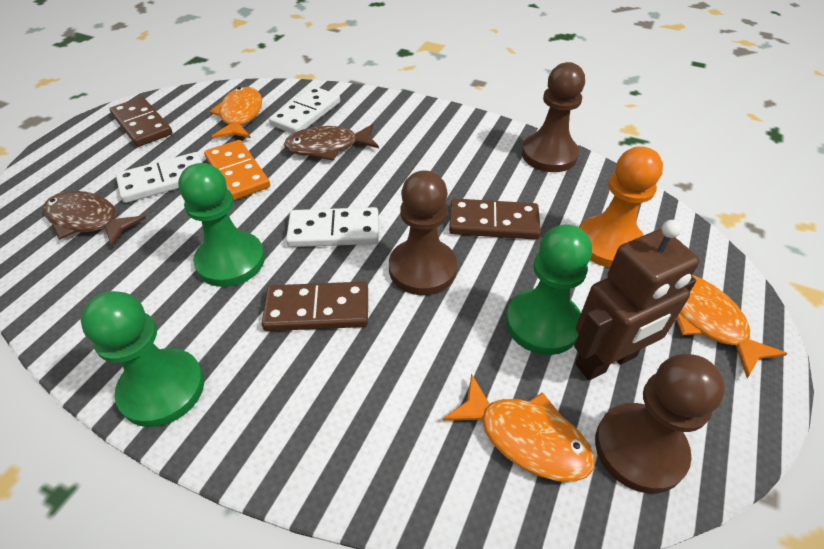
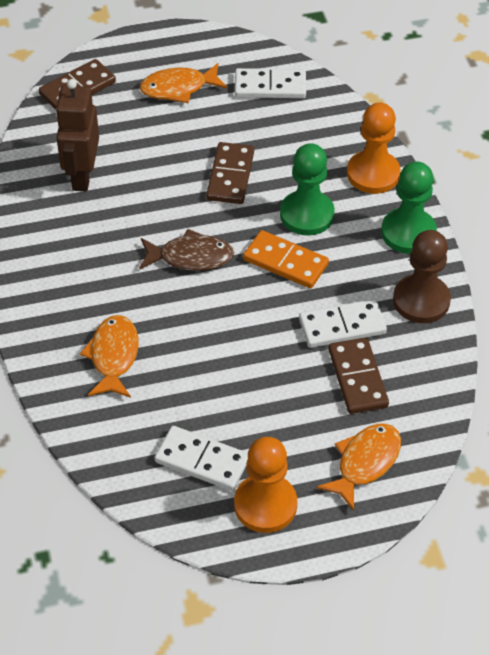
brown fish: [43,191,146,247] [284,124,379,161] = 2 -> [139,229,234,271] = 1
brown pawn: [389,170,457,295] [522,62,585,172] [595,354,725,494] = 3 -> [393,230,451,323] = 1
green pawn: [81,291,204,427] [178,163,265,287] [506,224,592,355] = 3 -> [280,143,335,236] [381,161,437,254] = 2
orange pawn: [580,146,663,268] = 1 -> [234,437,297,533] [347,102,401,194] = 2

